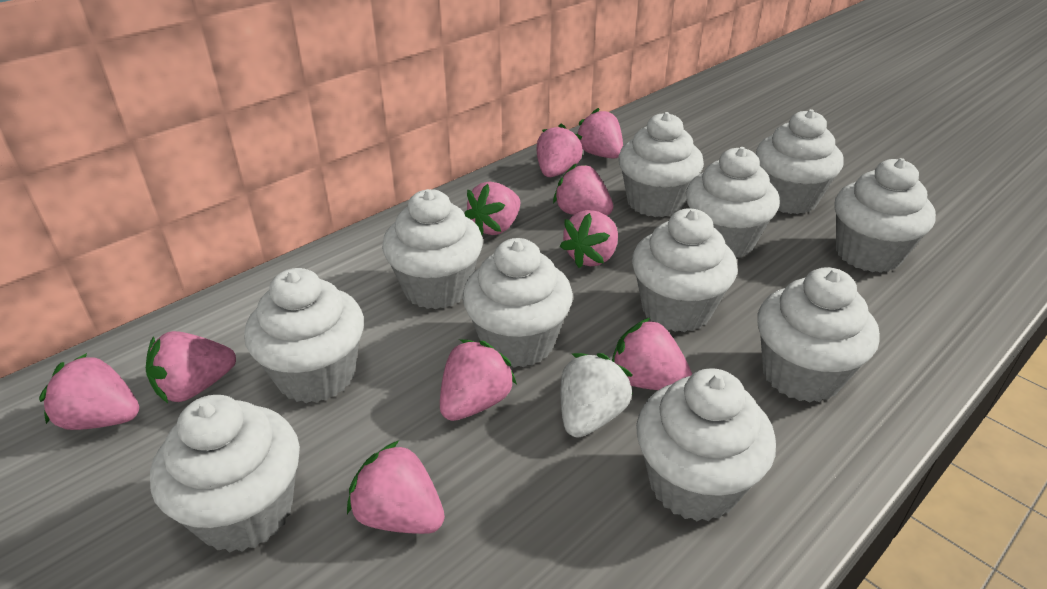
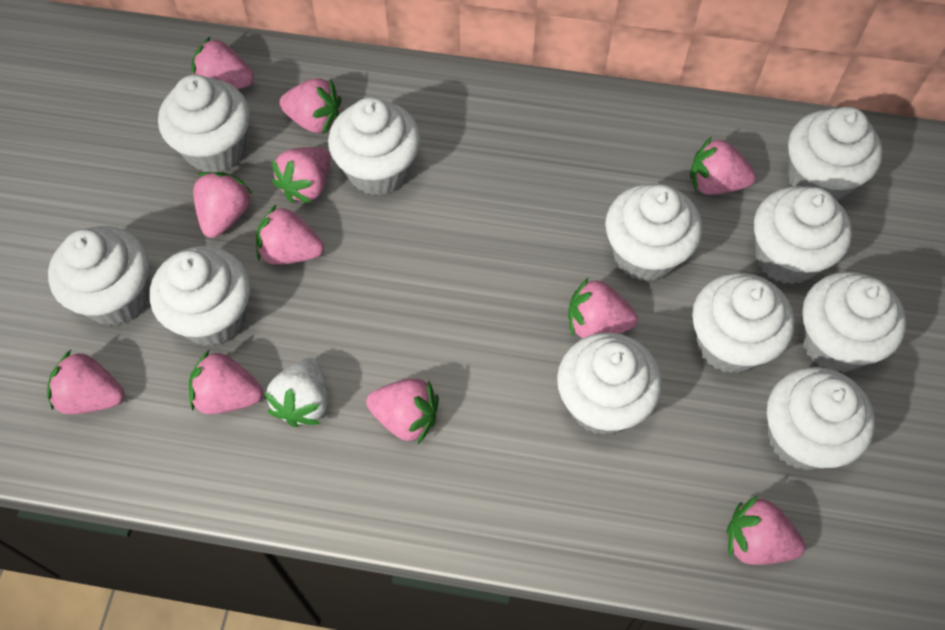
pink strawberry: [39,353,139,430] [146,331,236,403] [347,440,445,534] [440,339,517,421] [464,181,520,235] [537,123,583,177] [553,163,614,216] [560,210,618,268] [577,108,623,158] [612,317,692,390] = 10 -> [47,350,125,414] [189,349,263,414] [191,37,254,89] [193,172,253,238] [256,205,324,265] [272,147,330,204] [279,78,342,134] [366,379,439,444] [568,277,638,338] [690,136,756,195] [727,495,806,565] = 11

